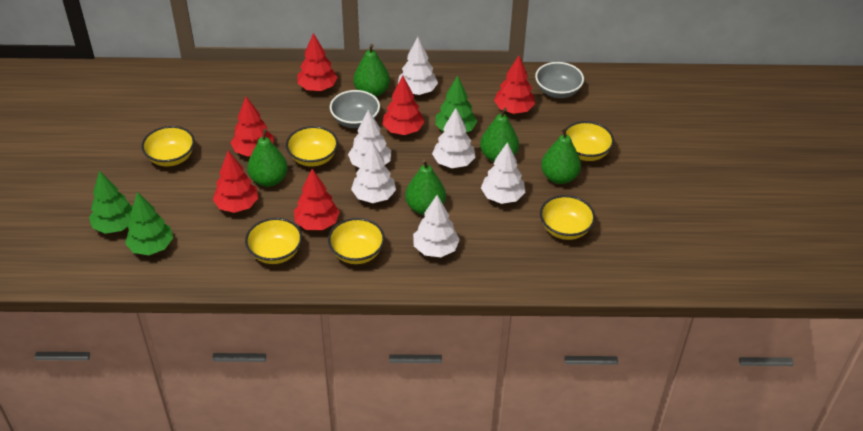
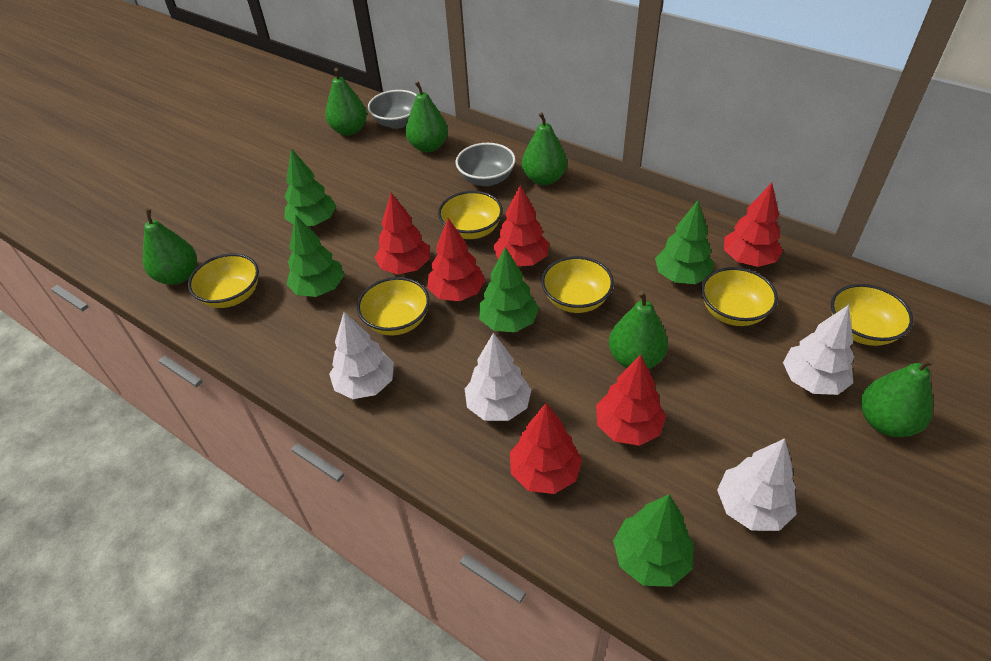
green pear: [247,129,288,187] [353,44,390,97] [405,159,446,215] [480,108,519,162] [541,127,581,184] = 5 -> [143,209,197,285] [325,68,367,136] [405,81,448,152] [522,112,567,185] [609,291,668,369] [861,358,935,437] = 6
green tree: [89,171,133,234] [125,192,173,255] [435,75,477,132] = 3 -> [284,148,336,226] [286,215,344,297] [479,247,539,332] [613,494,694,587] [655,200,714,284] = 5
white tree: [348,109,391,168] [351,142,396,203] [398,37,438,95] [413,195,460,257] [432,108,475,168] [481,142,526,204] = 6 -> [329,312,394,399] [465,333,532,421] [717,438,797,531] [783,305,854,395] = 4

